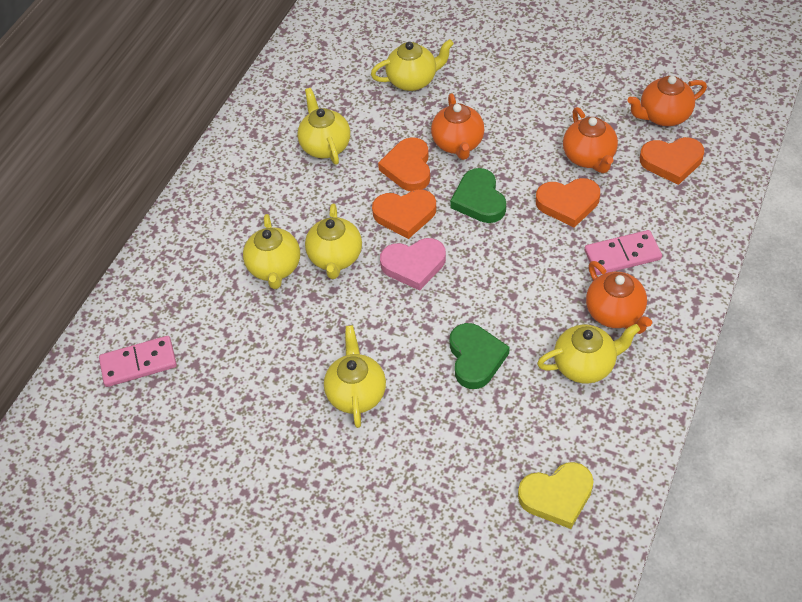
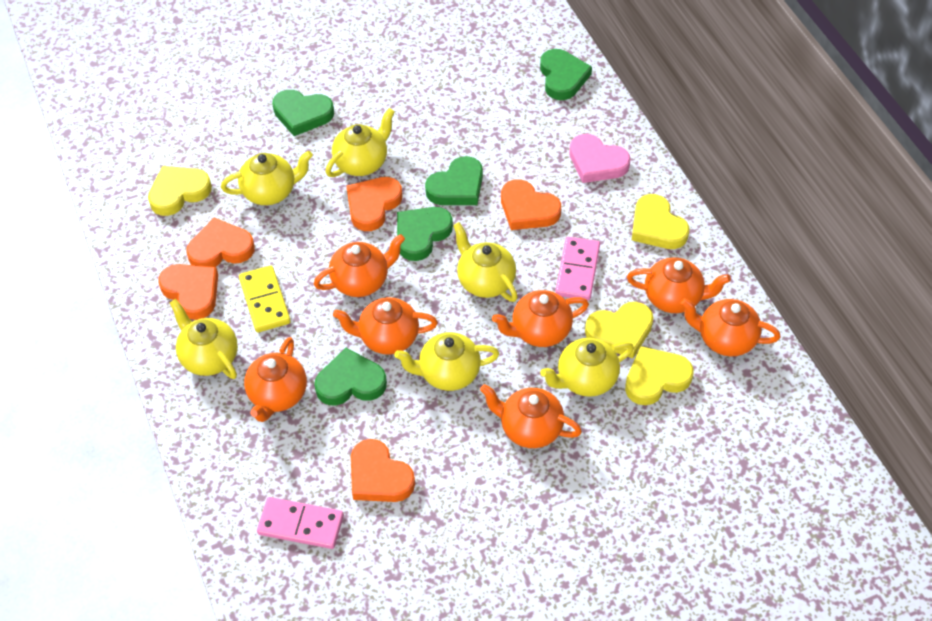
green heart: [450,168,506,223] [450,323,509,389] = 2 -> [272,90,334,136] [315,348,387,406] [397,207,453,261] [425,156,483,205] [540,49,592,100] = 5
orange heart: [372,189,436,239] [378,137,430,191] [536,178,600,228] [640,137,704,185] = 4 -> [159,264,218,320] [186,218,255,267] [346,177,402,231] [351,439,415,502] [501,179,561,230] = 5
orange teapot: [431,93,485,160] [563,107,618,173] [586,261,652,334] [627,76,707,126] = 4 -> [244,337,307,422] [314,234,405,297] [333,297,438,355] [480,384,582,448] [492,290,589,347] [627,257,731,313] [680,298,781,356] = 7
yellow domino: none = 0 -> [239,265,291,333] = 1
yellow heart: [518,462,594,529] = 1 -> [148,166,212,216] [585,302,654,359] [625,346,694,405] [632,194,689,249] = 4

